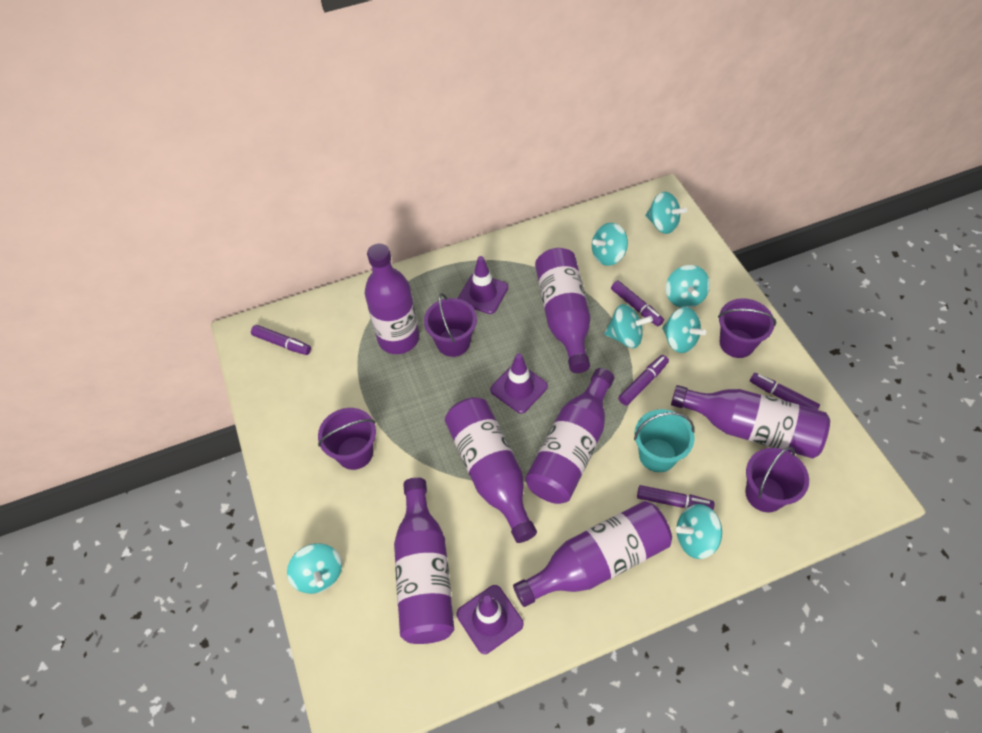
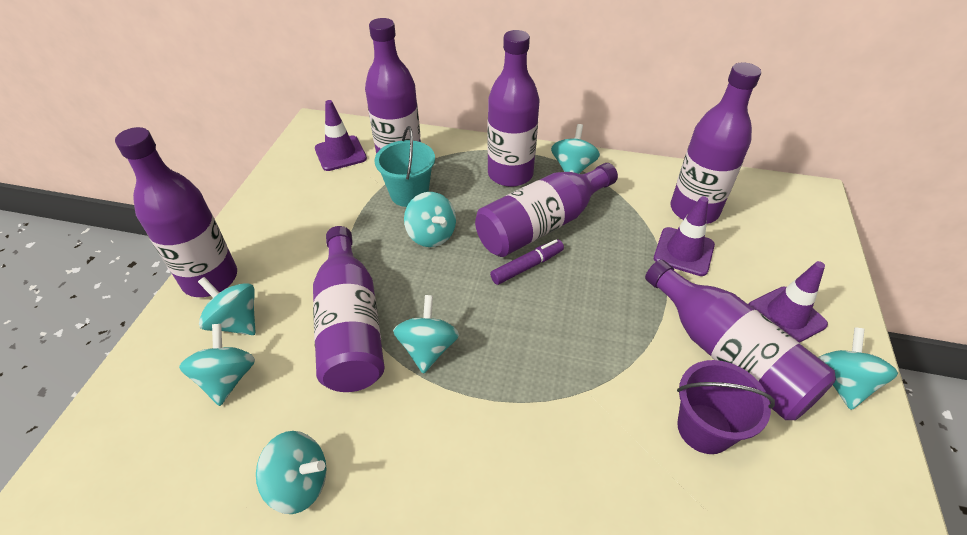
purple bucket: [318,408,376,470] [424,293,477,357] [718,298,776,358] [745,447,809,512] = 4 -> [677,360,775,454] = 1
purple marker: [251,325,311,355] [611,281,664,326] [619,355,669,406] [637,485,714,510] [750,373,820,410] = 5 -> [490,239,564,285] = 1

